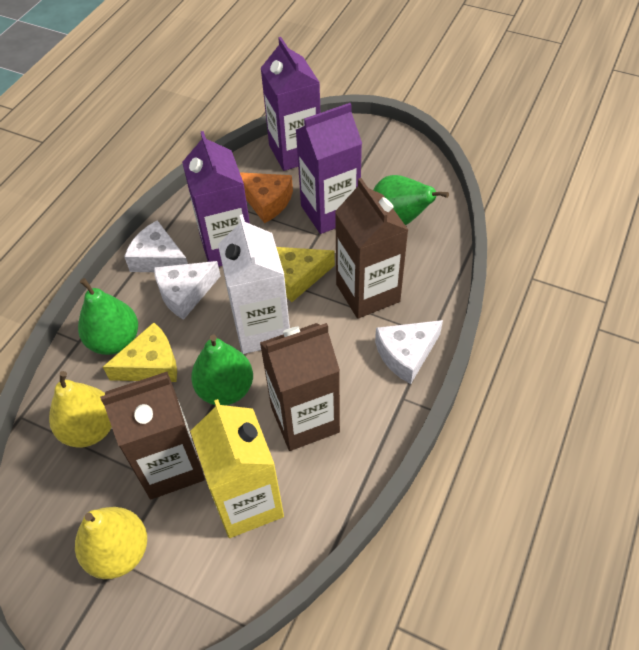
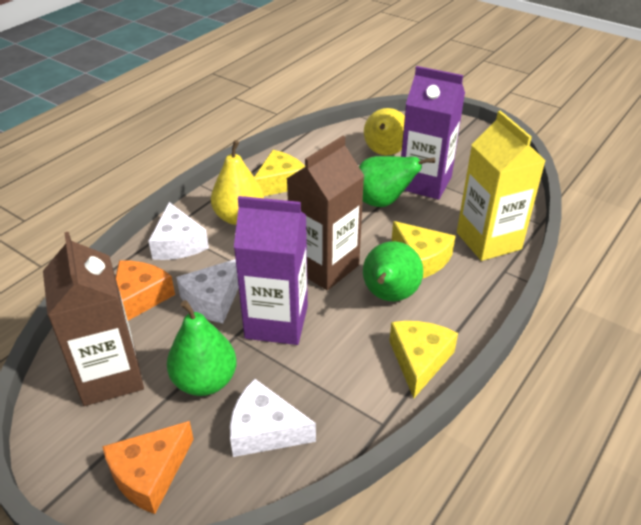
brown carton: [100,372,205,499] [260,323,340,451] [335,178,408,319] = 3 -> [43,232,144,406] [287,136,364,290] = 2
orange cheese: [240,172,293,223] = 1 -> [102,421,194,514] [116,260,175,321] = 2
purple carton: [182,131,250,267] [261,37,321,171] [296,103,362,234] = 3 -> [234,196,308,345] [401,66,465,200] = 2
white carton: [218,214,290,354] = 1 -> none = 0
yellow cheese: [103,322,177,382] [276,247,335,302] = 2 -> [254,150,305,196] [389,321,458,398] [392,221,456,278] = 3

